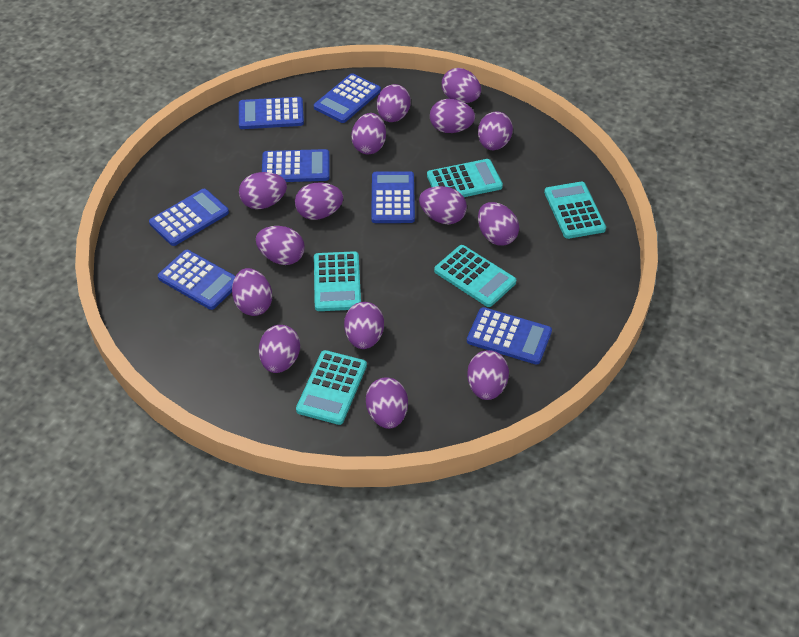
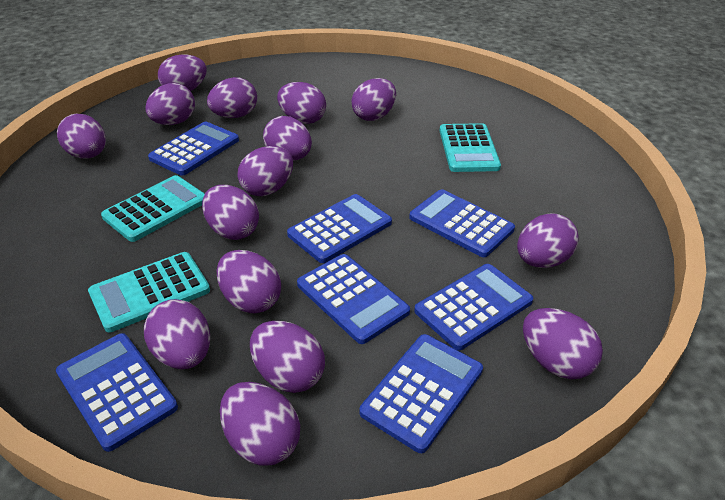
turquoise calculator: [296,350,367,425] [314,251,361,311] [427,159,503,197] [434,245,516,307] [544,182,606,239] = 5 -> [88,252,210,332] [101,175,205,242] [440,123,501,172] = 3

